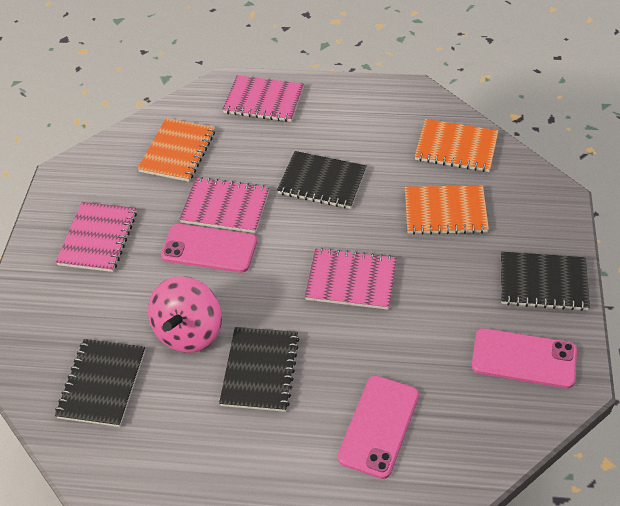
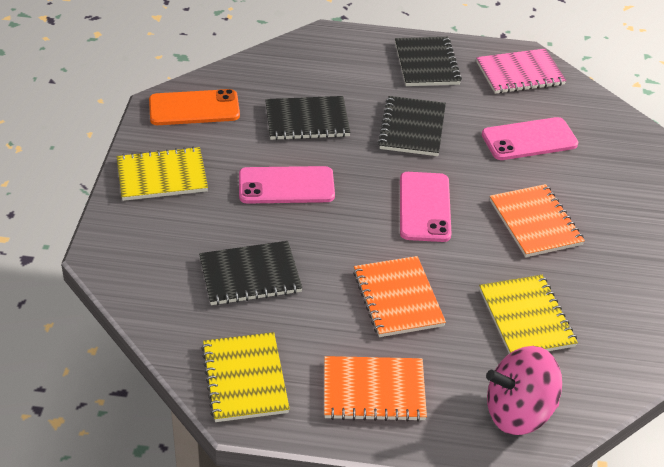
orange phone: none = 0 -> [149,89,240,125] = 1
pink notebook: [56,202,137,272] [179,177,269,233] [222,75,304,122] [305,248,397,310] = 4 -> [476,49,566,94] = 1
yellow notebook: none = 0 -> [117,147,208,201] [201,332,290,422] [479,275,578,354] = 3

